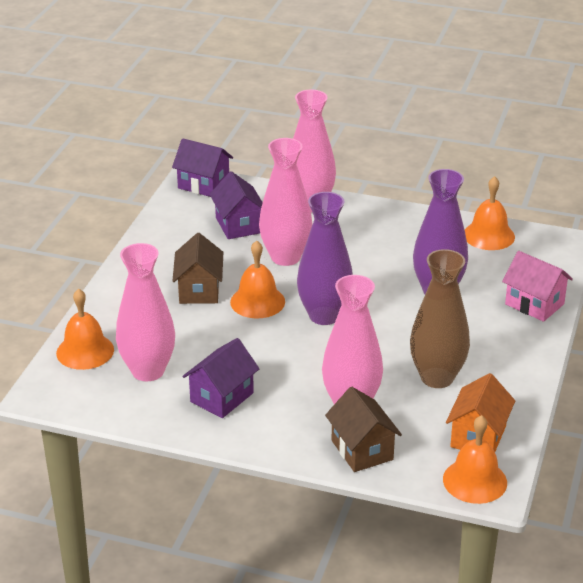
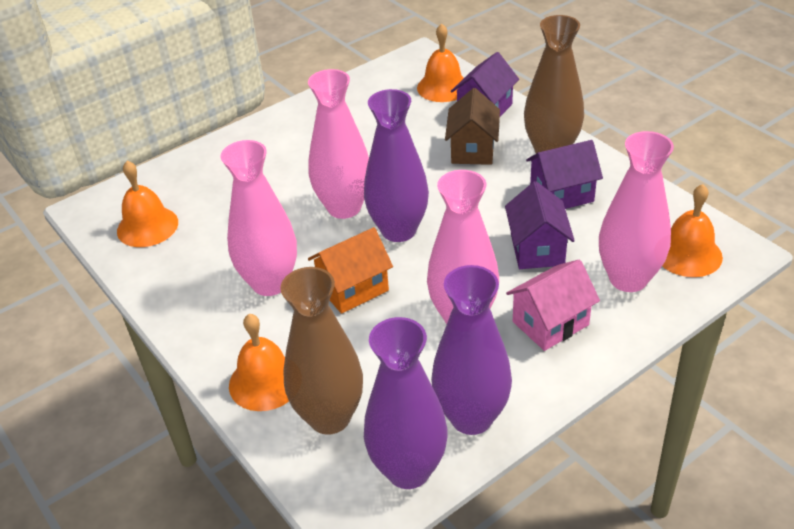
brown house: [172,233,223,304] [325,387,402,472] = 2 -> [445,88,500,165] = 1
brown vase: [410,249,470,388] = 1 -> [280,267,363,435] [524,15,584,154] = 2
purple vase: [297,192,353,325] [413,169,468,294] = 2 -> [364,89,429,242] [364,317,448,489] [431,265,512,435] = 3

